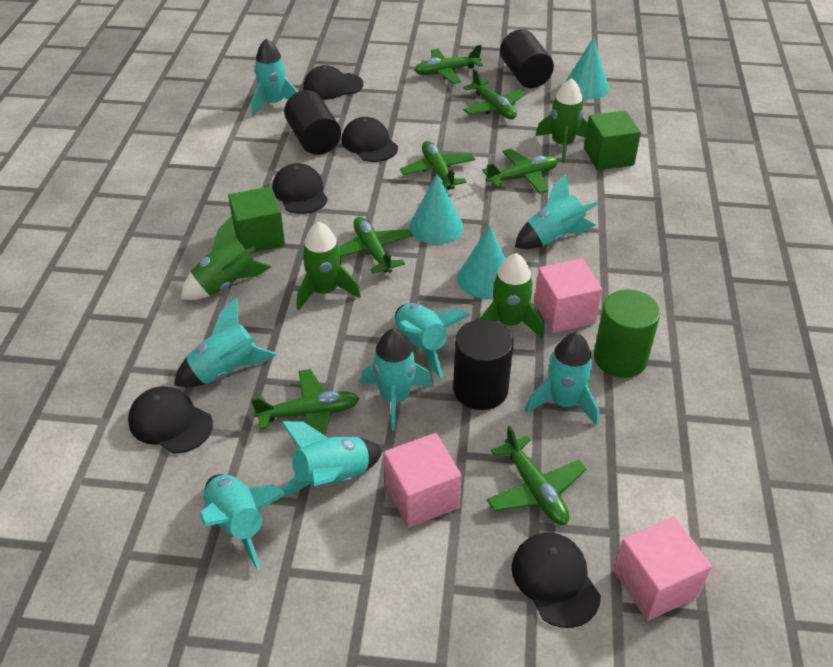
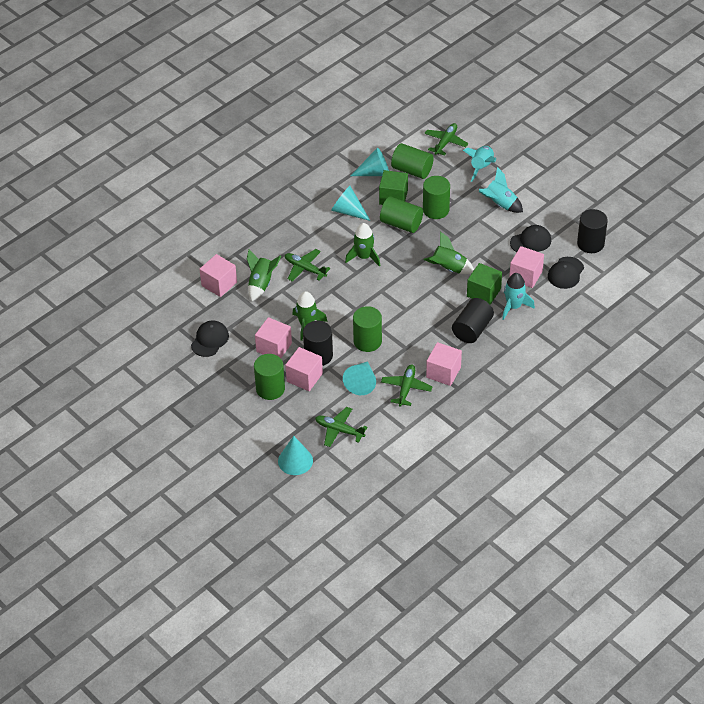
black cap: [128,386,213,453] [272,163,328,214] [303,65,363,100] [342,117,398,162] [512,533,601,628] = 5 -> [191,320,229,357] [510,225,551,252] [548,257,584,289] = 3
green cylinder: [594,289,660,378] = 1 -> [254,354,285,400] [353,306,382,352] [380,197,423,233] [391,143,434,179] [423,176,450,219] = 5
green plane: [251,369,359,436] [339,217,413,274] [400,141,475,190] [415,45,483,84] [463,69,526,119] [482,149,558,194] [487,425,587,525] = 7 -> [285,249,330,282] [315,407,367,447] [381,364,433,407] [424,123,468,156] = 4
pink cube: [384,433,461,528] [534,259,602,333] [614,517,712,621] = 3 -> [200,254,237,297] [255,317,292,358] [285,347,323,391] [426,342,462,386] [509,246,544,288] = 5
turquoise cone: [409,174,463,244] [457,225,506,299] [565,37,609,99] = 3 -> [278,436,313,475] [331,186,371,221] [343,362,376,395] [351,148,389,176] = 4
turquoise rocket: [174,298,277,387] [200,474,286,570] [252,38,298,116] [281,421,383,494] [361,328,432,431] [395,303,470,378] [515,174,598,249] [525,332,599,426] = 8 -> [463,146,496,182] [479,167,523,213] [502,273,535,320] = 3

